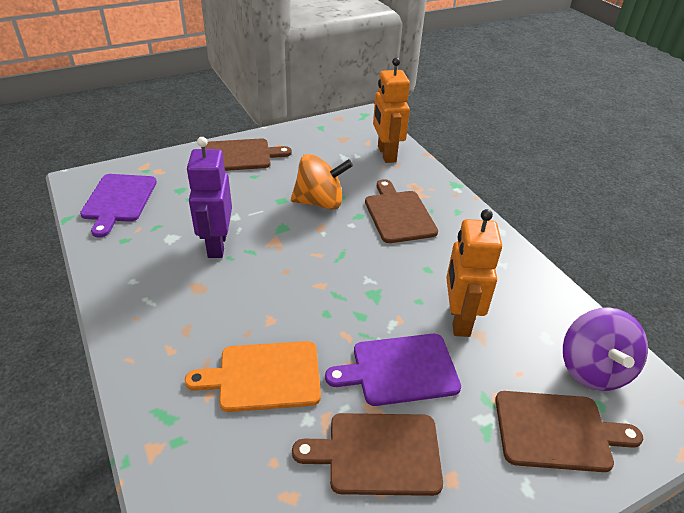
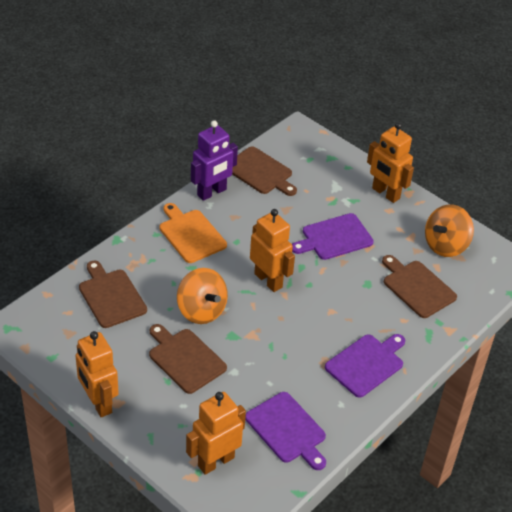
orange robot: [373,58,410,163] [446,209,502,337] = 2 -> [76,331,119,417] [186,392,246,475] [250,209,295,292] [367,122,414,203] = 4
orange spinning top: [291,154,353,210] = 1 -> [177,268,228,324] [425,204,474,257] = 2
purple cutting board: [80,174,157,238] [325,334,461,406] = 2 -> [245,392,326,470] [292,213,374,260] [325,334,405,398] = 3
purple spinning top: [563,307,648,391] = 1 -> none = 0

